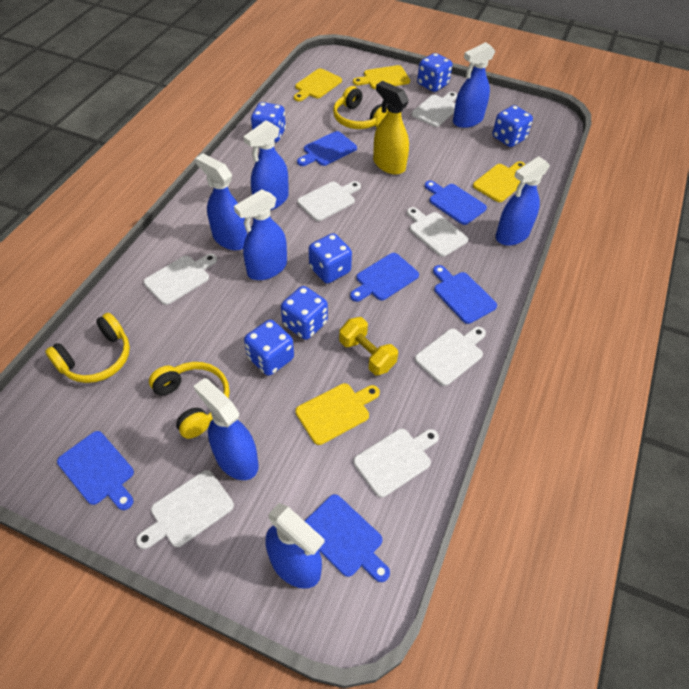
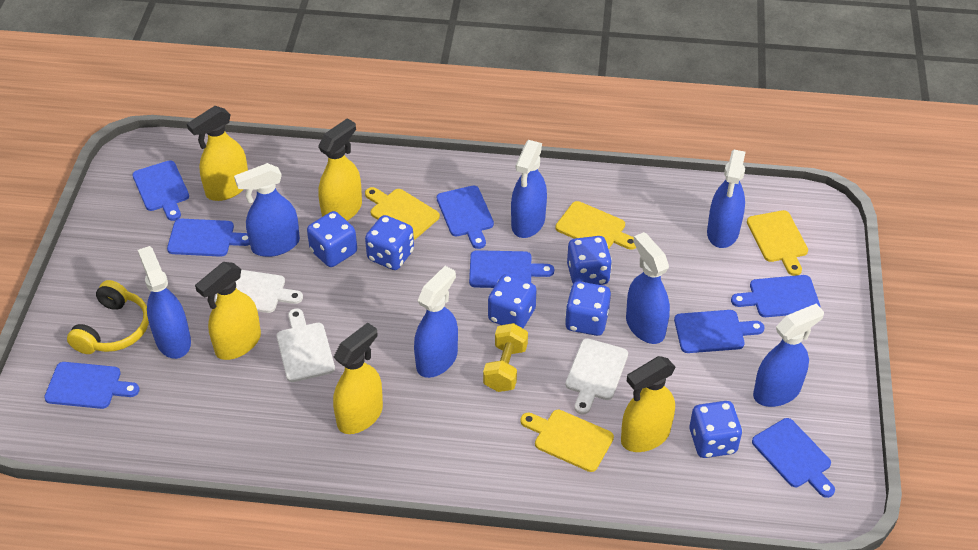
blue cutting board: [57,431,134,510] [297,131,357,166] [305,494,390,582] [350,253,419,302] [425,180,487,225] [433,265,497,324] = 6 -> [44,362,140,409] [132,160,189,221] [167,219,250,257] [437,186,494,249] [469,250,554,288] [674,310,764,353] [731,275,820,317] [752,418,835,498] = 8
white cutting board: [136,470,234,549] [144,254,217,305] [297,181,361,221] [353,429,439,498] [407,207,468,257] [412,92,457,127] [415,327,486,386] = 7 -> [214,270,303,313] [276,308,335,382] [565,338,628,415] = 3
yellow headphones: [45,313,130,383] [149,362,230,439] [333,86,388,129] = 3 -> [67,280,149,354] = 1
yellow spray bottle: [373,81,409,174] = 1 -> [187,106,248,201] [195,262,261,360] [318,118,362,221] [333,323,383,434] [621,356,675,452] = 5

